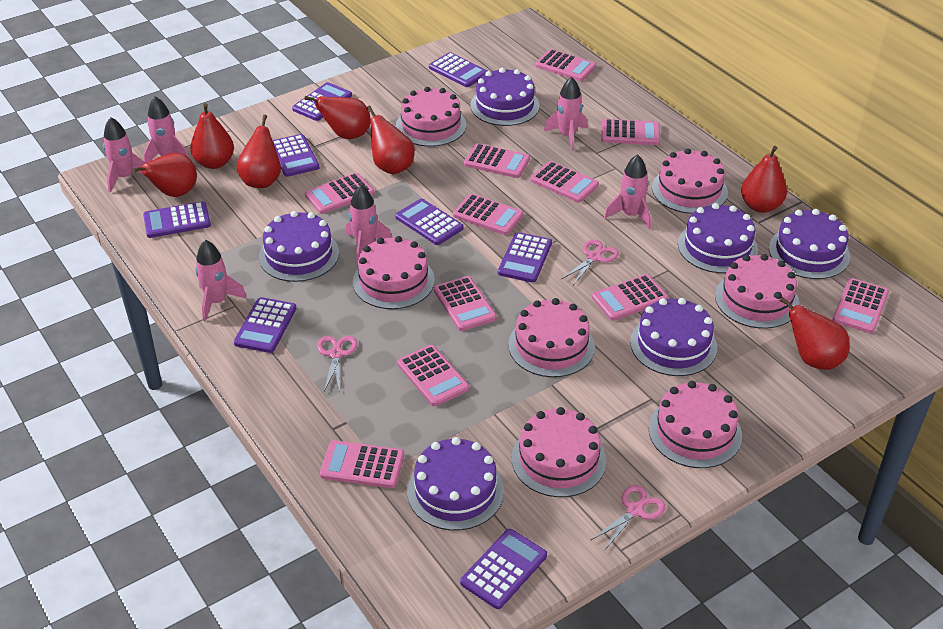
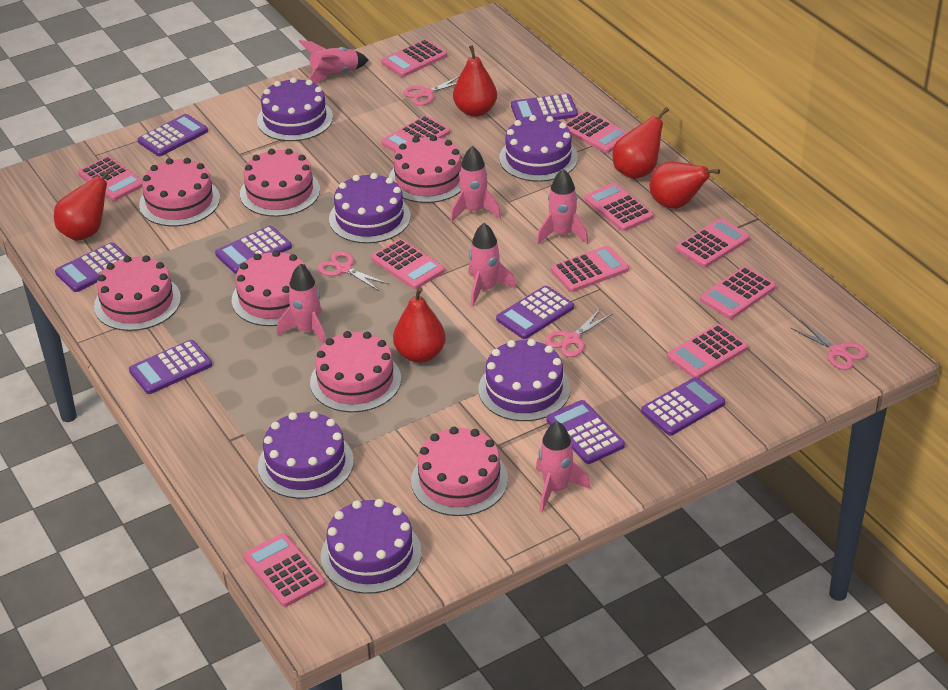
pink scissors: [317,336,357,392] [561,240,619,285] [590,485,665,551] = 3 -> [317,251,389,291] [403,76,460,106] [545,308,612,357] [791,320,867,370] = 4
red pear: [132,153,197,197] [190,103,234,169] [236,115,281,188] [304,96,371,139] [367,105,415,174] [741,146,787,213] [780,297,850,370] = 7 -> [54,167,114,241] [393,287,446,363] [453,45,497,117] [612,107,669,179] [649,162,720,209] = 5

